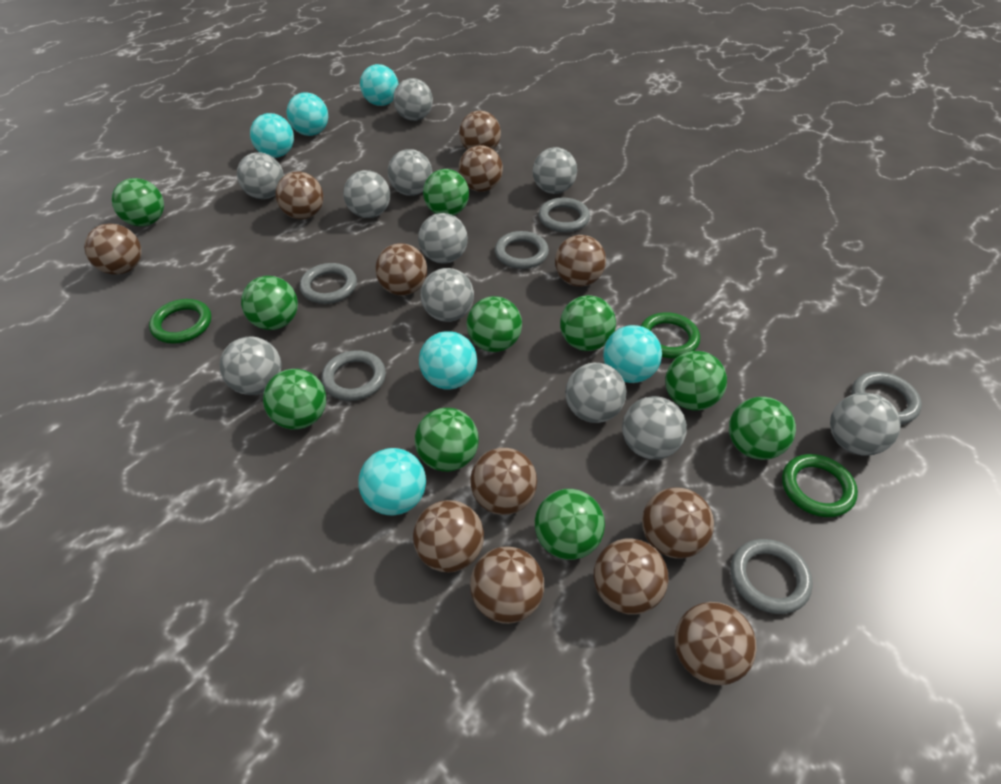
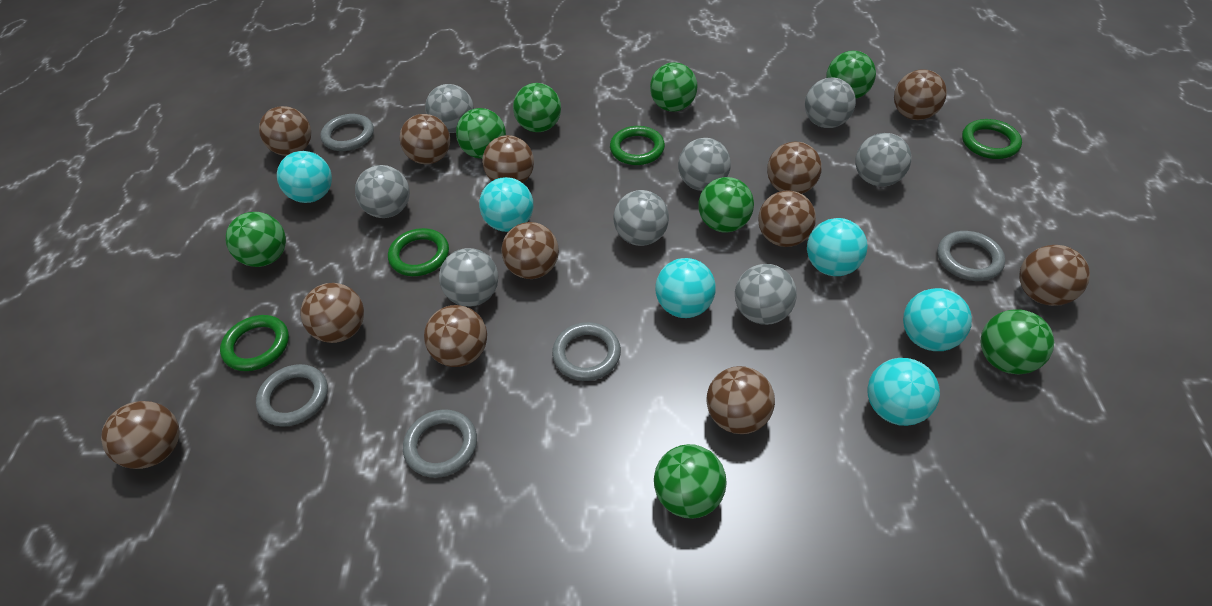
green ball: [112,178,164,227] [241,276,298,330] [263,369,326,430] [415,408,479,472] [423,169,469,216] [466,296,522,352] [535,489,605,560] [560,295,616,351] [665,351,727,410] [729,397,796,460] = 10 -> [226,212,286,267] [456,108,506,159] [513,83,561,132] [650,62,698,112] [654,444,727,519] [698,177,754,233] [826,51,876,99] [981,309,1054,375] = 8
green ring: [149,299,211,344] [641,312,700,359] [782,454,858,517] = 3 -> [220,315,289,371] [388,228,449,276] [610,126,665,165] [962,119,1022,159] = 4
grey ball: [219,336,282,395] [237,152,284,199] [343,170,390,218] [388,149,432,196] [393,78,433,121] [418,213,468,263] [421,268,474,322] [533,147,577,194] [565,363,627,423] [622,396,687,459] [830,393,901,456] = 11 -> [355,165,410,218] [425,84,474,133] [439,248,498,307] [613,190,669,246] [678,138,731,191] [735,264,797,325] [805,78,856,128] [855,133,911,187] = 8
grey ring: [300,263,357,304] [321,350,386,401] [495,231,549,269] [539,198,590,232] [731,539,813,614] [852,372,922,424] = 6 -> [256,364,328,427] [320,114,374,151] [403,409,477,478] [552,322,621,381] [937,231,1005,281] = 5

